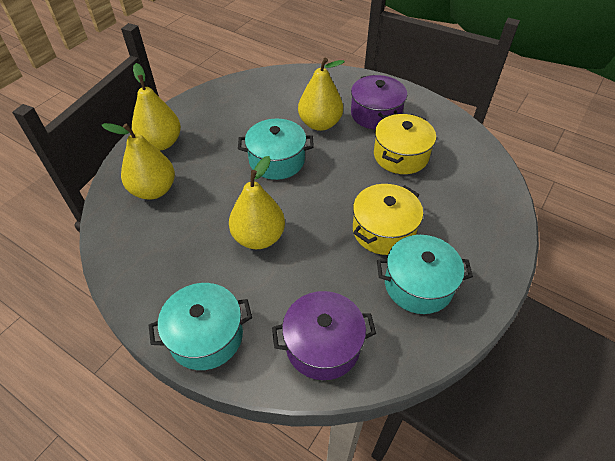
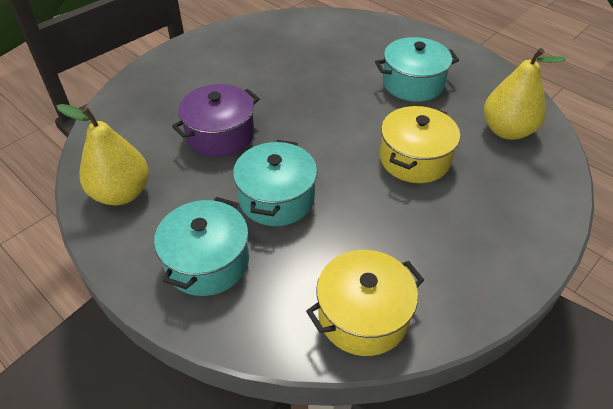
purple pot: [272,291,376,380] [351,75,407,130] = 2 -> [172,84,260,157] = 1
yellow pear: [102,123,175,200] [132,63,181,151] [229,156,285,249] [298,58,345,131] = 4 -> [56,104,149,205] [484,48,566,140] = 2

